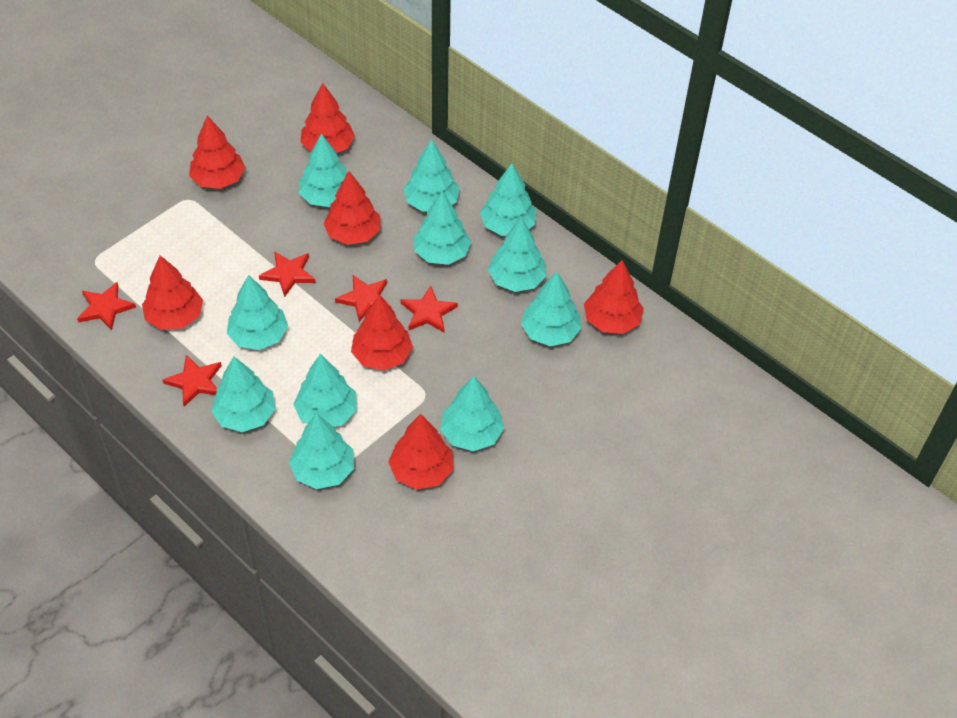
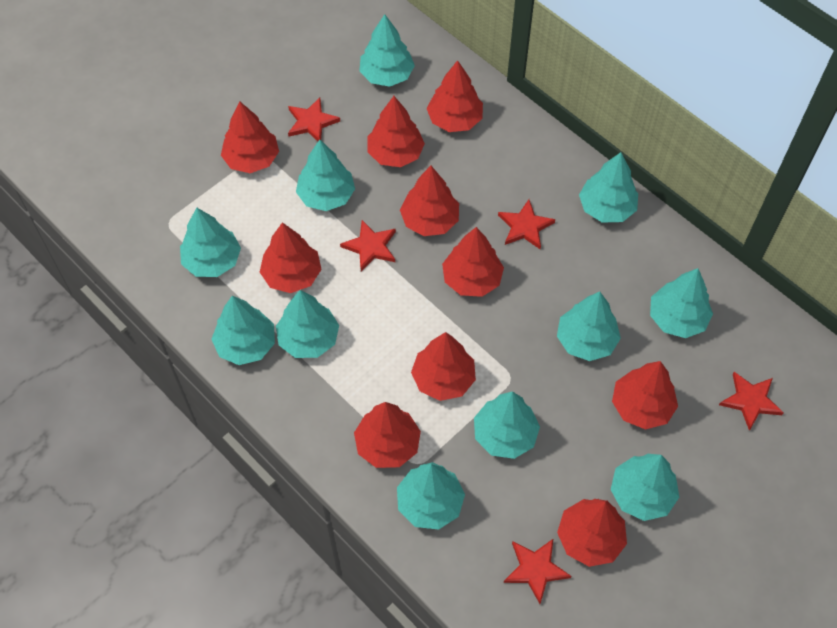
red tree: [142,255,203,330] [189,116,245,189] [300,83,355,153] [323,171,380,245] [351,295,413,371] [388,414,453,490] [584,260,644,334] = 7 -> [221,102,279,173] [260,222,322,293] [354,402,421,468] [367,96,425,167] [400,166,459,236] [411,332,476,401] [427,60,483,132] [442,227,504,297] [557,499,627,567] [612,361,678,430] = 10

